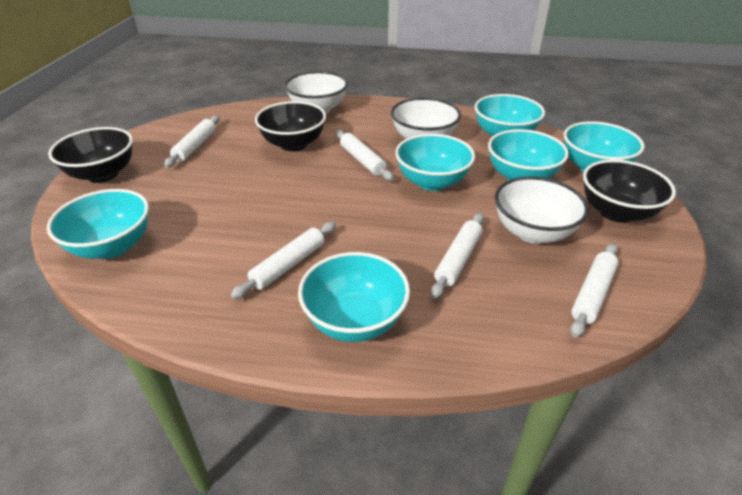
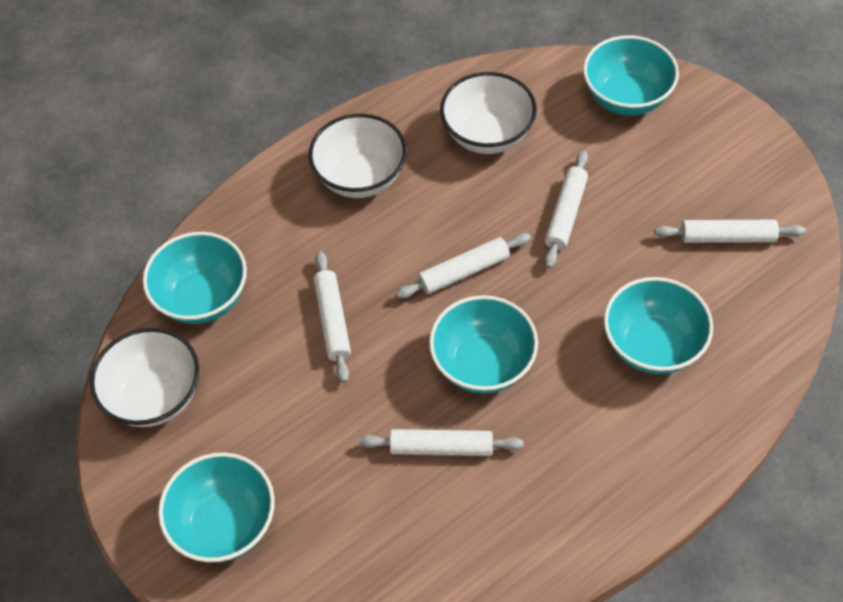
black bowl: [48,127,133,183] [255,101,326,151] [583,160,676,223] = 3 -> none = 0
turquoise bowl: [47,189,149,259] [298,252,410,342] [395,134,475,191] [475,94,545,137] [488,129,569,180] [564,121,644,172] = 6 -> [143,232,247,324] [158,452,275,563] [429,295,538,394] [583,35,679,116] [604,277,713,374] = 5

